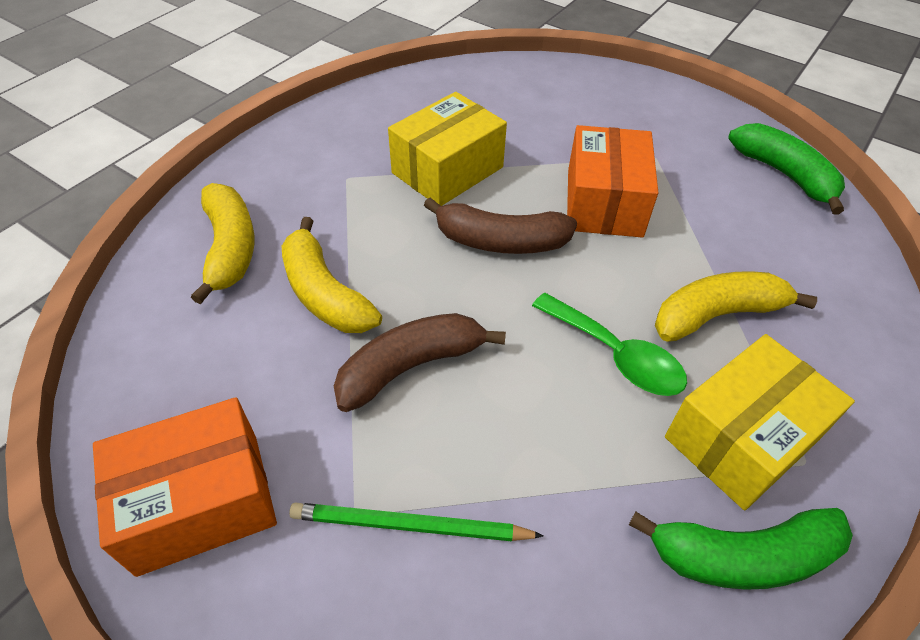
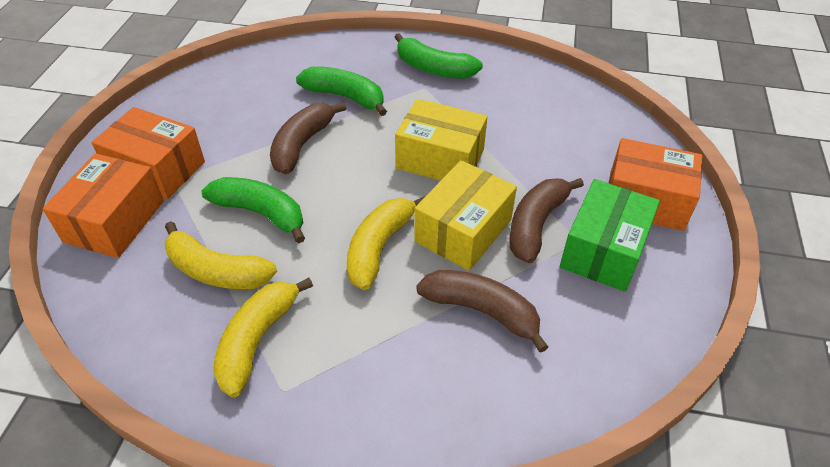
brown banana: [334,313,506,412] [424,198,577,254] = 2 -> [270,102,347,174] [416,270,548,353] [509,178,584,263] = 3
green banana: [629,508,853,590] [728,123,845,215] = 2 -> [202,177,305,244] [296,66,387,116] [394,33,483,79] = 3
green box: none = 0 -> [560,179,660,292] = 1
green pencil: [289,503,544,541] = 1 -> none = 0
green spoon: [532,293,687,396] = 1 -> none = 0
orange box: [93,397,277,577] [567,125,658,238] = 2 -> [43,153,164,258] [92,107,205,199] [609,138,702,231] = 3

